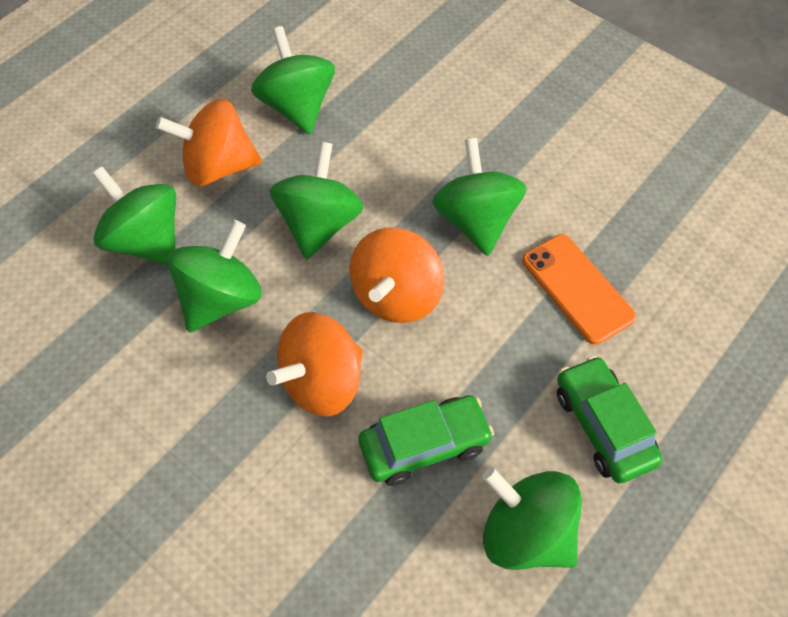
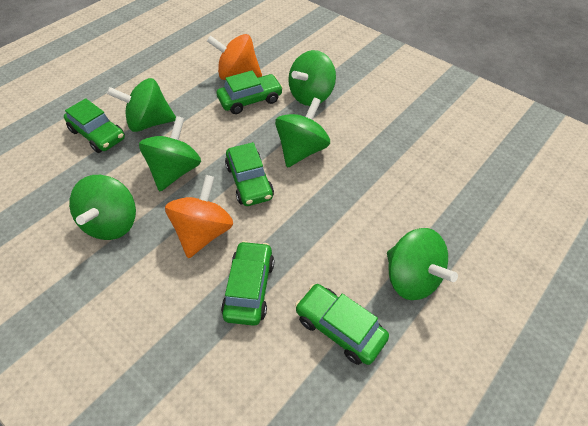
green car: [358,395,494,486] [557,356,663,483] = 2 -> [64,98,125,153] [217,70,283,114] [221,241,274,326] [225,142,274,206] [295,284,389,365] = 5
orange phone: [522,234,636,345] = 1 -> none = 0
orange spinning top: [156,99,262,186] [266,312,363,416] [350,227,444,323] = 3 -> [165,175,233,258] [207,34,262,80] = 2

